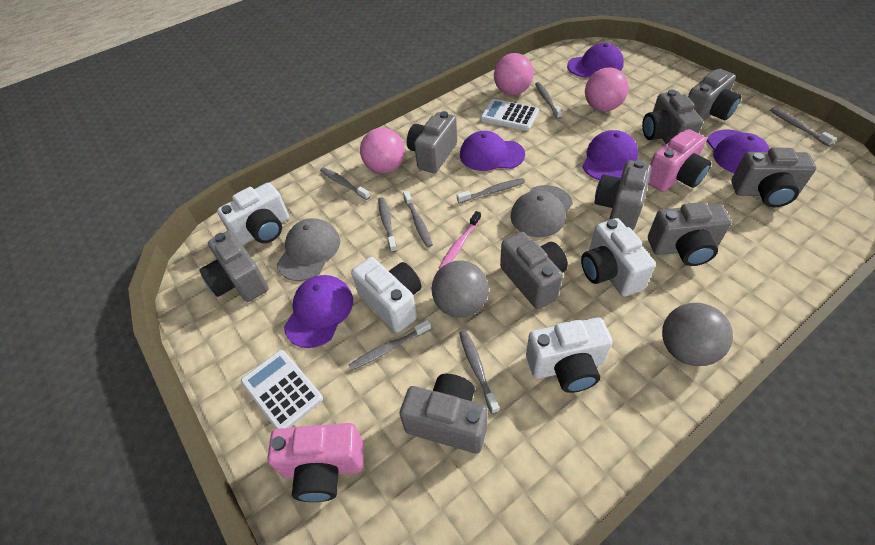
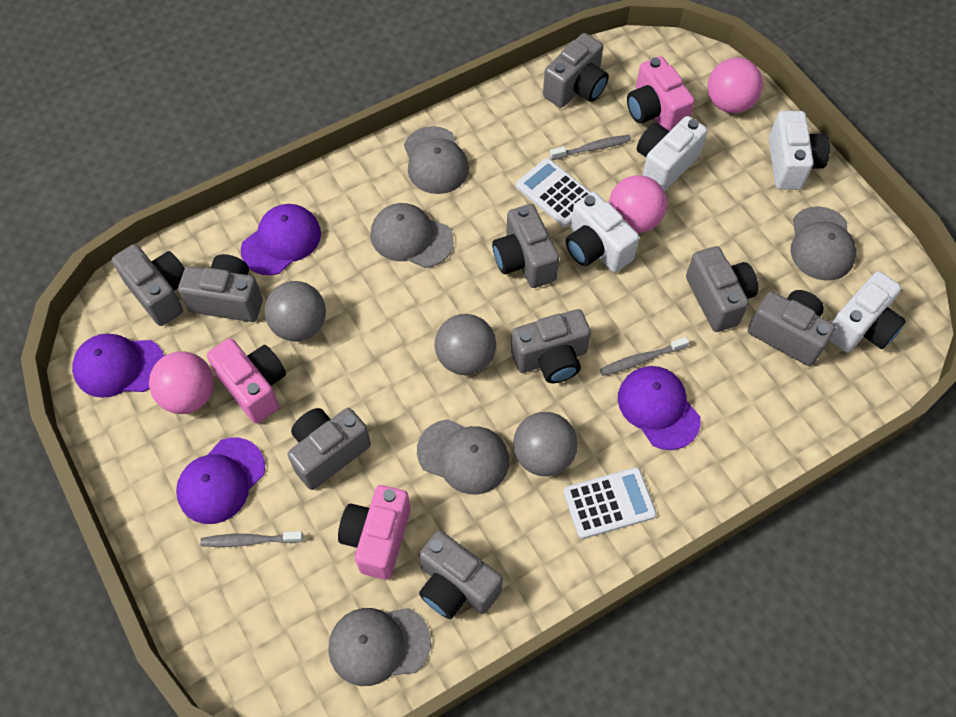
grey ball: [432,260,489,318] [662,303,733,366] = 2 -> [264,281,326,341] [435,314,496,375] [513,412,578,476] = 3
grey cap: [277,218,340,281] [510,185,573,237] = 2 -> [328,608,431,686] [370,203,454,268] [404,126,469,194] [417,419,509,494] [791,206,856,281] = 5
grey toothbrush: [320,167,370,200] [348,320,431,371] [378,197,397,253] [403,191,433,247] [457,178,525,203] [459,330,499,414] [535,82,562,119] [770,107,836,146] = 8 -> [200,531,303,547] [550,135,631,160] [600,337,689,376] = 3
pink camera: [267,423,364,502] [648,129,711,192] = 2 -> [207,338,286,424] [338,485,411,580] [627,56,695,131] = 3
pink toothbrush: [439,211,481,269] = 1 -> none = 0
purple cap: [284,275,353,348] [460,131,525,171] [567,43,624,77] [582,130,638,180] [707,129,770,173] = 5 -> [72,333,164,398] [176,437,265,524] [241,204,321,275] [618,366,701,450] = 4

